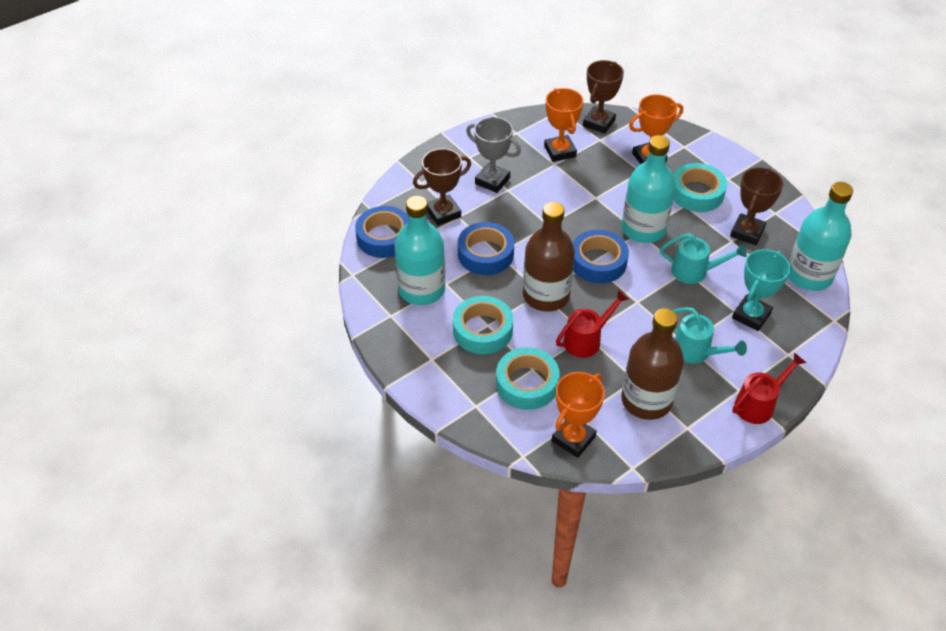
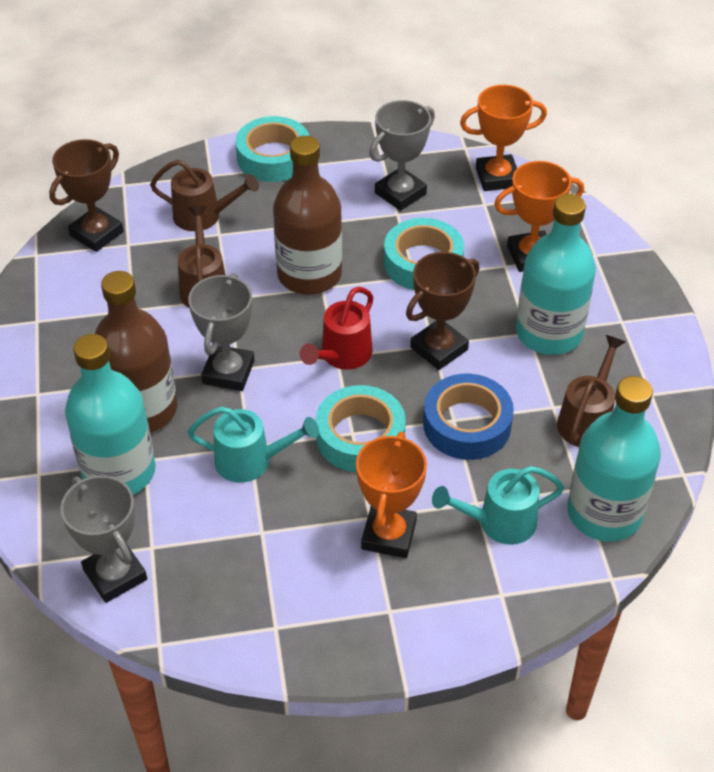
blue tape: [355,206,408,258] [458,222,514,275] [573,230,629,284] = 3 -> [423,374,514,460] = 1
brown trophy: [413,148,471,226] [583,60,624,134] [730,167,783,245] = 3 -> [49,139,124,252] [406,252,480,370] = 2
brown watering can: none = 0 -> [150,159,259,231] [178,206,225,308] [557,335,625,447] = 3
grey trophy: [466,117,521,193] = 1 -> [60,475,147,603] [188,273,255,391] [369,100,435,211] = 3
red watering can: [556,290,629,358] [732,353,806,424] = 2 -> [300,287,373,370] = 1
turquoise trophy: [732,249,791,331] = 1 -> none = 0

